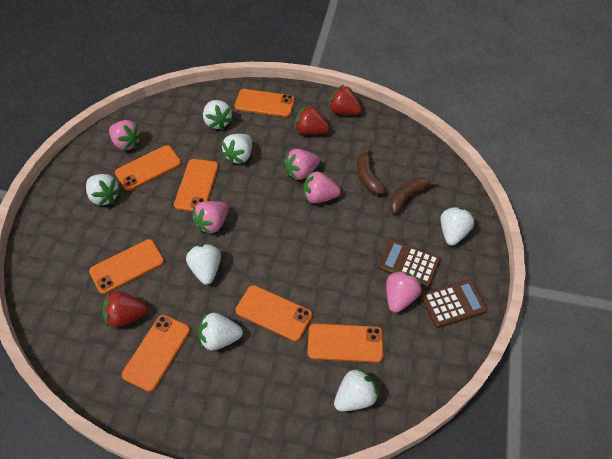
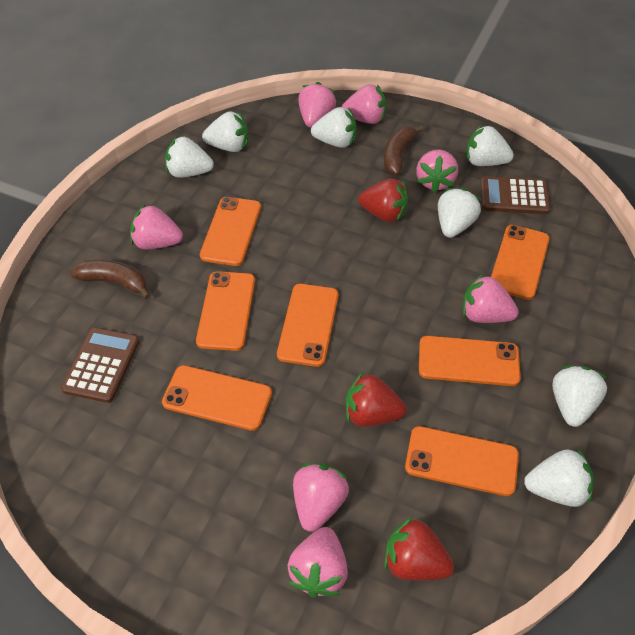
pink strawberry: [109,120,142,150] [192,201,229,234] [284,149,320,180] [304,171,341,203] [386,270,422,313] = 5 -> [130,204,183,249] [288,527,348,598] [293,463,349,532] [298,82,336,128] [342,84,386,124] [416,150,458,193] [463,274,519,323] = 7

